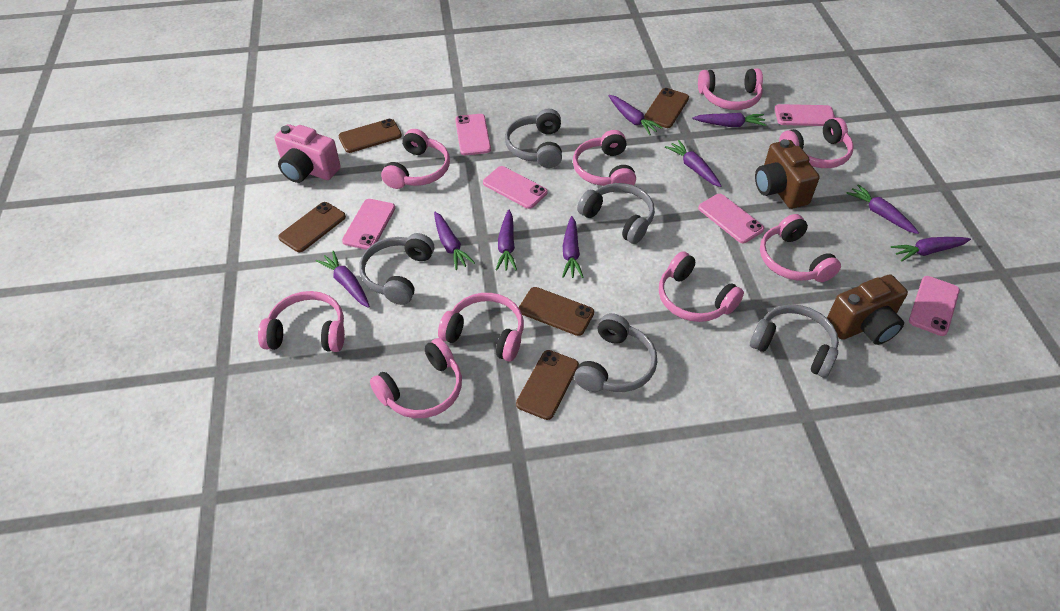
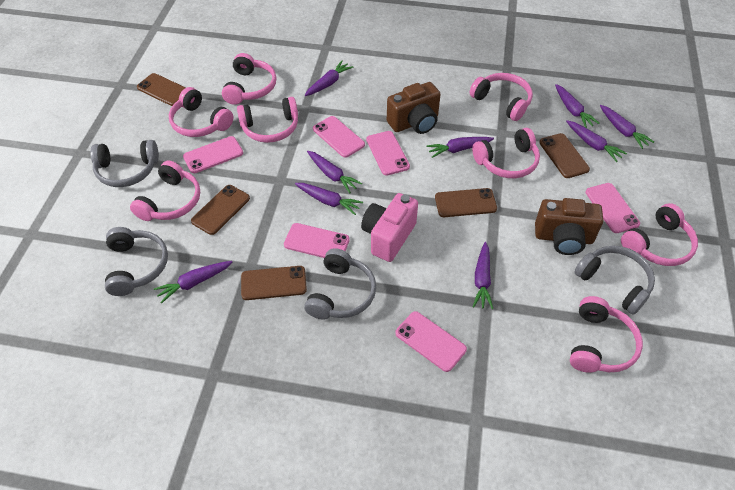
grey headphones: [359,233,434,305] [505,108,562,168] [574,313,657,392] [577,183,655,244] [750,305,839,378] = 5 -> [90,140,159,187] [105,227,168,296] [304,248,376,320] [574,246,655,315] = 4
pink headphones: [258,291,345,352] [370,338,462,418] [381,129,450,189] [438,293,524,362] [573,130,636,186] [659,251,744,322] [698,68,763,110] [760,214,841,282] [779,117,854,168] = 9 -> [130,160,200,221] [169,87,234,137] [222,53,276,105] [237,97,298,143] [470,73,533,121] [472,128,540,178] [570,296,643,373] [621,203,698,266] = 8

